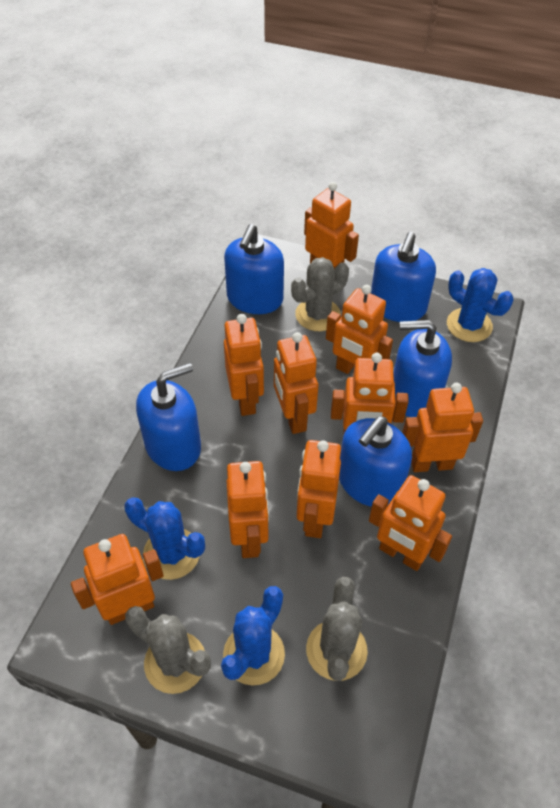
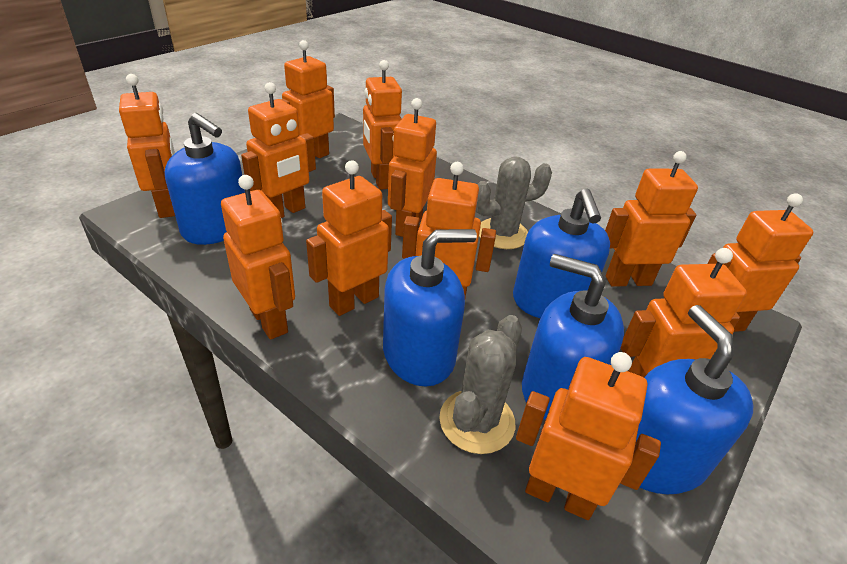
blue cactus: [124,497,205,580] [221,586,285,686] [447,268,513,342] = 3 -> none = 0
grey cactus: [125,606,211,694] [291,257,349,331] [306,577,368,681] = 3 -> [439,315,522,454] [476,157,552,249] = 2
orange robot: [71,534,164,625] [224,314,264,416] [227,461,269,558] [274,332,318,434] [297,440,341,538] [304,182,359,269] [326,285,393,374] [331,353,409,436] [369,475,452,571] [402,383,483,472] = 10 -> [119,74,175,218] [221,175,295,340] [241,82,316,218] [281,40,335,158] [306,161,392,316] [363,60,402,190] [388,98,437,237] [402,162,496,298] [516,352,661,520] [605,151,698,287] [621,248,747,377] [708,193,814,332] = 12

